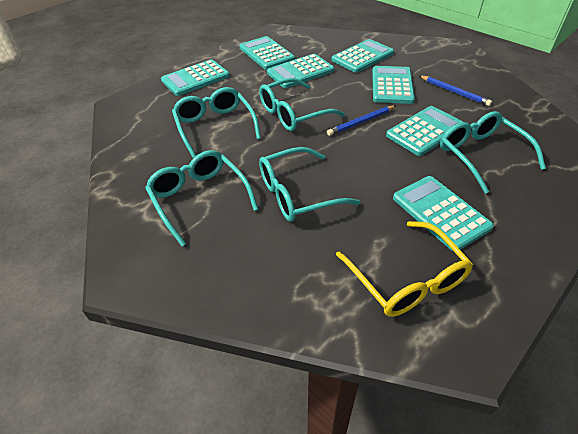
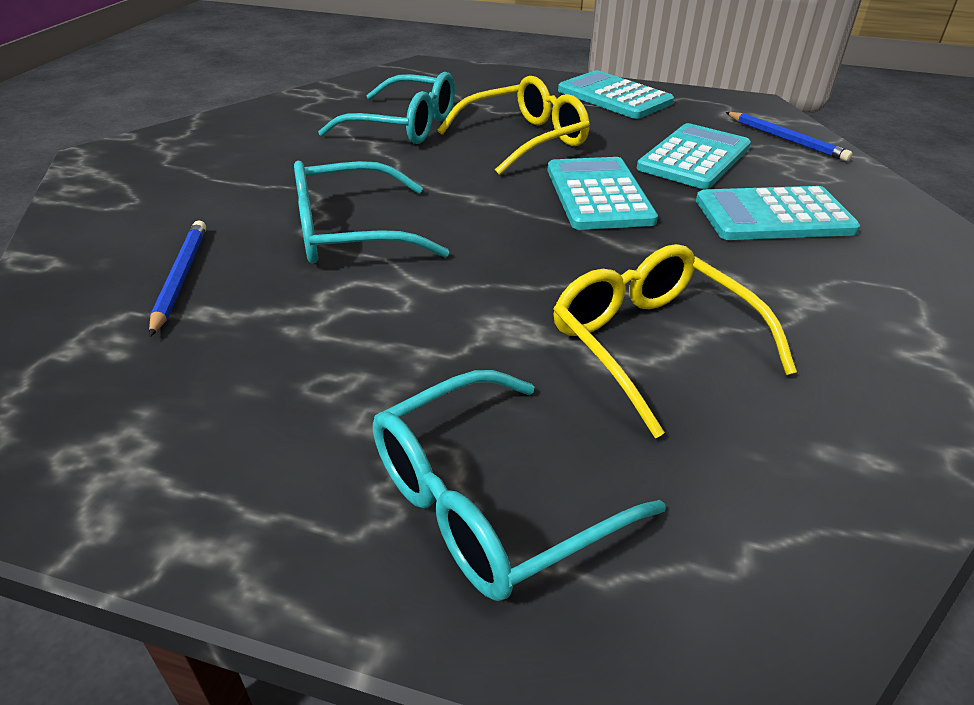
turquoise calculator: [161,59,230,96] [239,36,295,70] [267,54,334,88] [331,39,394,73] [372,66,415,104] [386,106,463,156] [393,176,494,251] = 7 -> [548,157,658,230] [558,70,674,119] [637,123,751,189] [696,186,860,240] = 4
turquoise glasses: [145,150,258,246] [172,87,261,158] [259,78,345,131] [259,147,361,222] [440,111,546,194] = 5 -> [294,161,450,264] [318,72,455,144] [373,370,665,601] = 3
yellow glasses: [336,221,473,317] = 1 -> [438,76,590,175] [553,244,797,438] = 2

